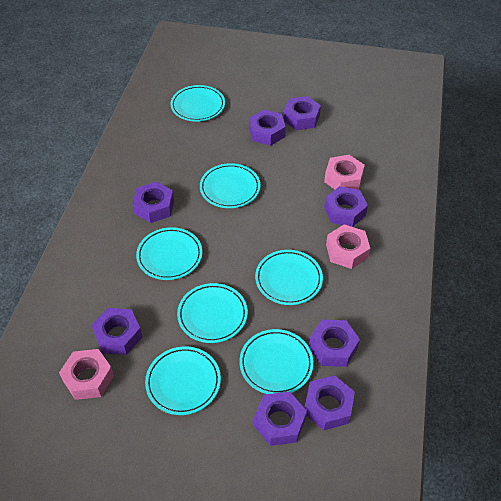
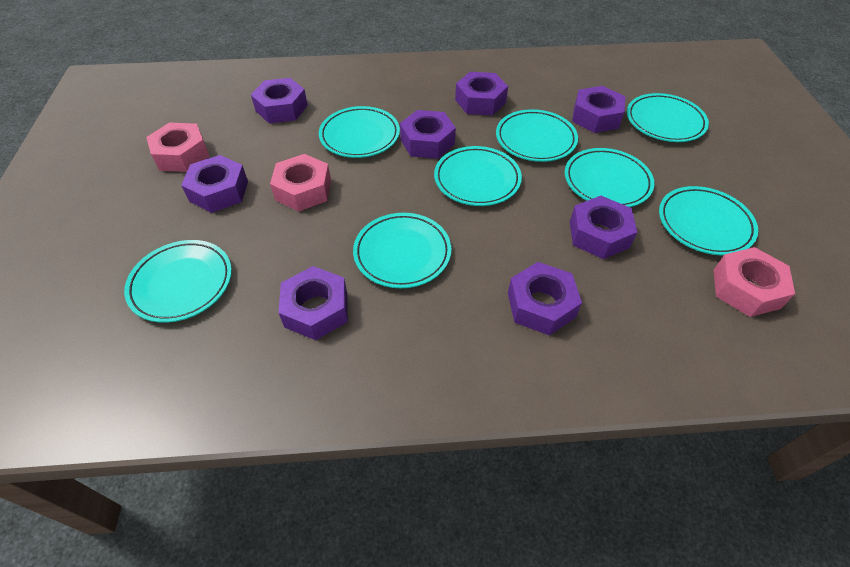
turquoise plate: [136,227,202,280] [145,346,221,415] [171,85,225,122] [177,283,248,343] [200,163,260,208] [239,329,314,394] [255,250,323,305] = 7 -> [124,240,232,323] [319,106,400,158] [353,213,451,288] [434,146,522,206] [496,109,578,162] [565,148,654,207] [627,93,709,142] [659,186,758,256] = 8

